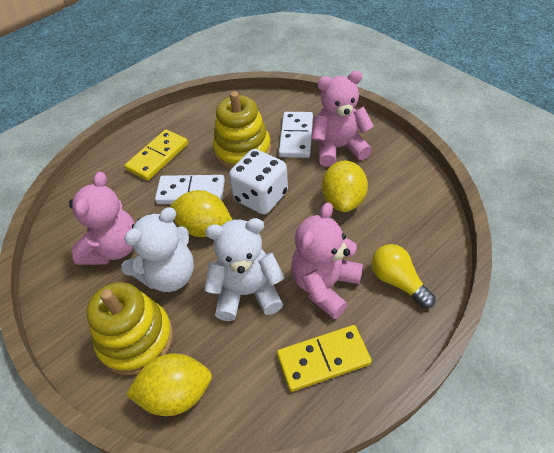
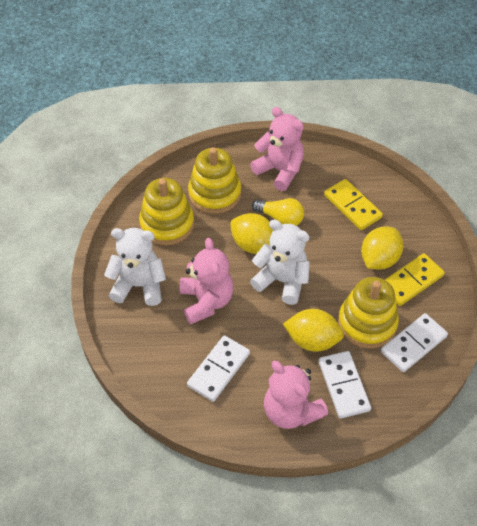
white dice: [229,149,288,215] = 1 -> none = 0
white domino: [155,175,225,204] [279,112,313,158] = 2 -> [187,335,250,402] [319,351,371,419] [381,313,448,372] = 3
yellow stacking toy: [86,282,173,375] [213,91,271,169] = 2 -> [139,178,194,245] [188,147,241,214] [338,277,399,348] = 3

